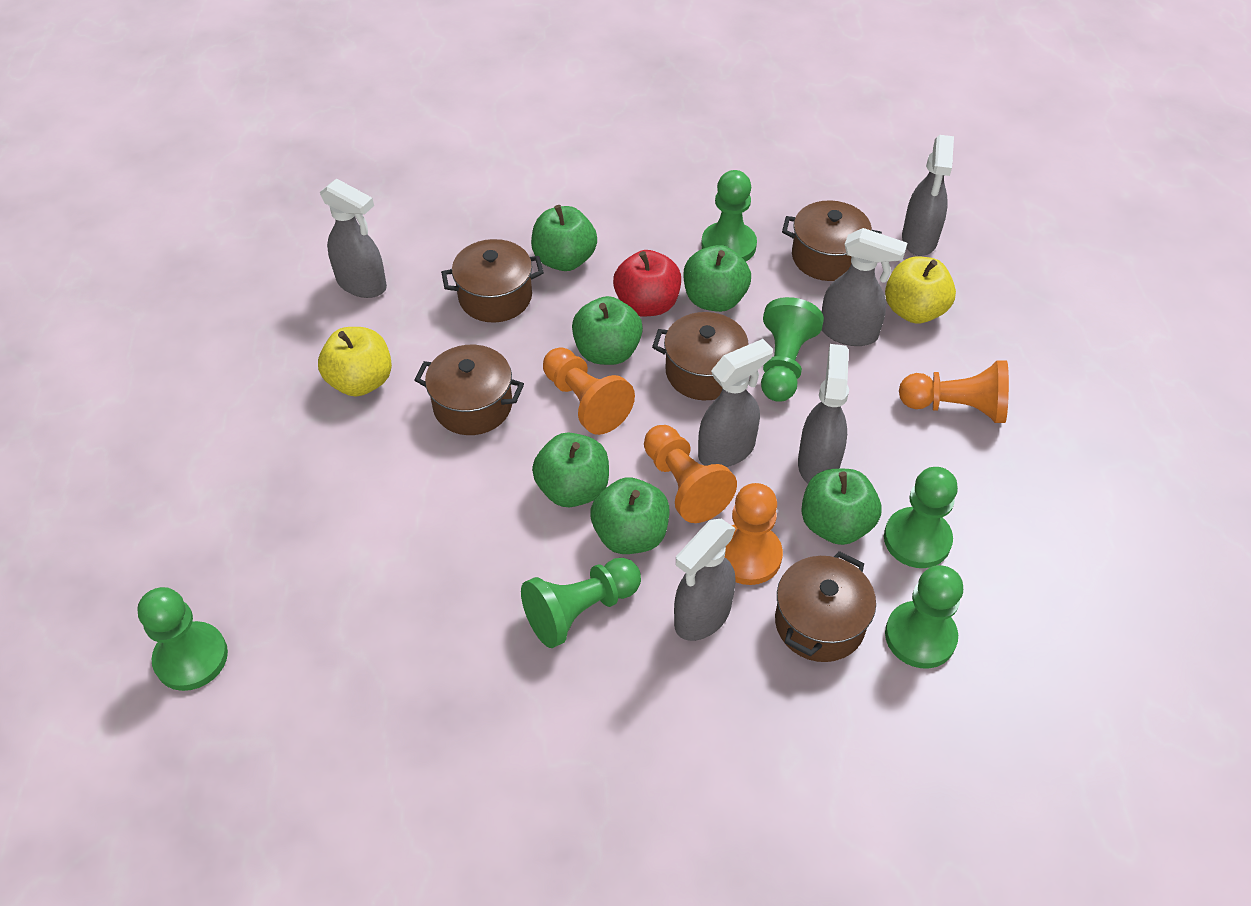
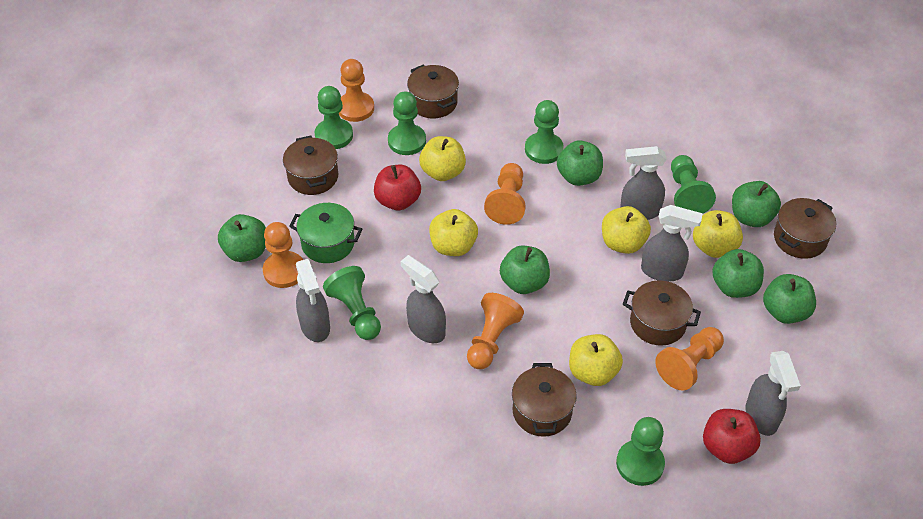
green pot: none = 0 -> [289,203,362,263] = 1
grey spray bottle: [320,178,387,298] [674,518,736,641] [698,339,773,467] [798,344,849,483] [822,228,907,346] [902,135,954,256] = 6 -> [296,259,330,342] [400,255,446,343] [620,146,667,220] [641,205,703,282] [745,351,801,436] = 5
orange pawn: [543,347,635,435] [644,425,737,523] [725,483,783,585] [899,360,1009,423] = 4 -> [263,222,303,288] [339,59,374,122] [467,293,524,369] [484,163,526,225] [655,327,724,391] = 5
red apple: [613,250,681,317] = 1 -> [374,165,421,211] [703,409,761,464] = 2
yellow apple: [318,327,392,396] [885,257,956,324] = 2 -> [419,136,466,181] [429,209,478,256] [569,334,623,386] [602,206,651,254] [693,210,743,258] = 5

